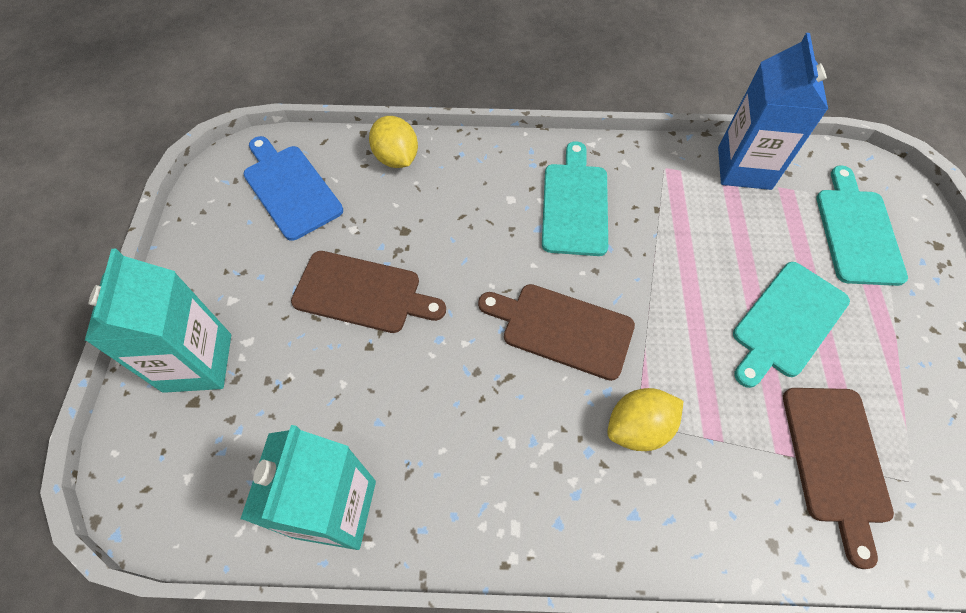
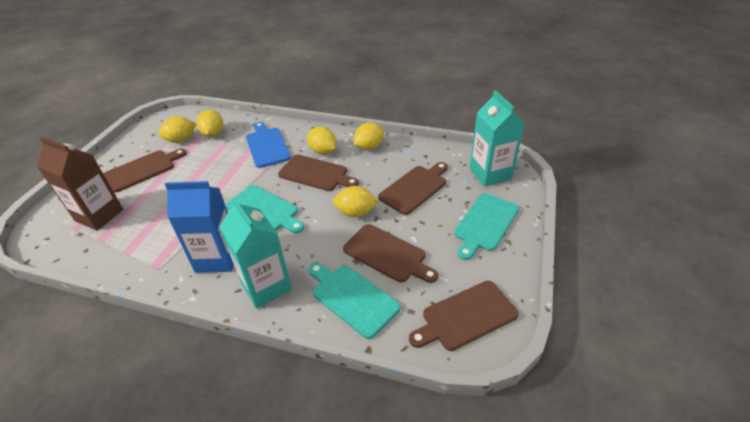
brown carton: none = 0 -> [37,137,123,231] = 1
brown cutting board: [291,251,446,333] [478,284,635,381] [783,388,894,569] = 3 -> [104,148,187,192] [278,155,359,191] [343,224,438,283] [378,162,448,215] [409,281,519,351] = 5
yellow lemon: [369,116,418,168] [607,388,683,451] = 2 -> [159,116,196,143] [197,110,223,137] [307,127,336,154] [332,186,377,217] [354,122,384,150] = 5

